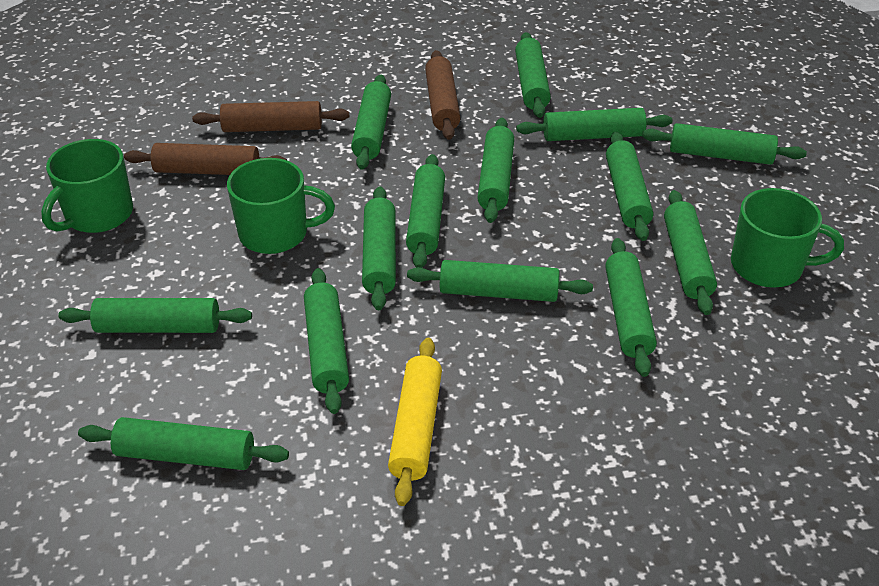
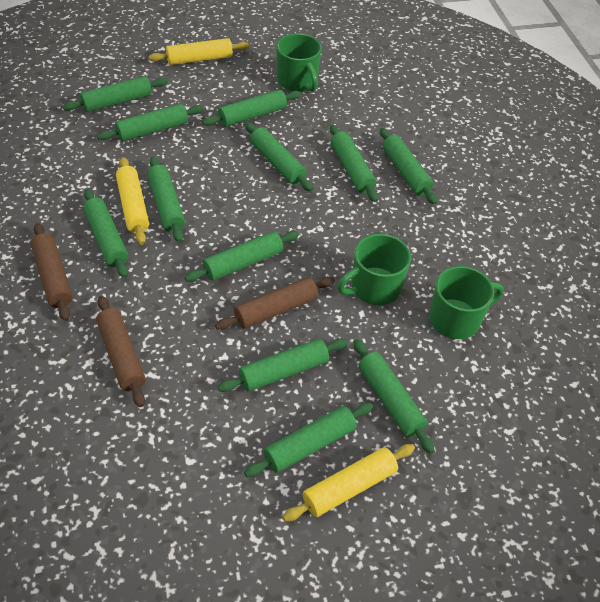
green rolling pin: [58,298,252,333] [78,417,289,470] [304,268,349,414] [351,75,391,170] [362,186,396,310] [406,154,445,268] [407,260,593,302] [477,118,514,223] [515,32,551,118] [516,108,672,141] [605,238,657,377] [606,132,653,241] [642,123,807,165] [664,190,717,315] = 14 -> [63,76,168,112] [83,189,128,278] [97,104,204,141] [147,156,185,242] [185,231,299,282] [202,89,301,127] [218,338,348,392] [244,403,373,477] [245,122,313,191] [330,124,378,202] [353,339,435,453] [380,128,437,205] = 12
yellow rolling pin: [388,338,442,506] = 1 -> [116,157,149,245] [148,38,249,65] [283,444,415,522] = 3

